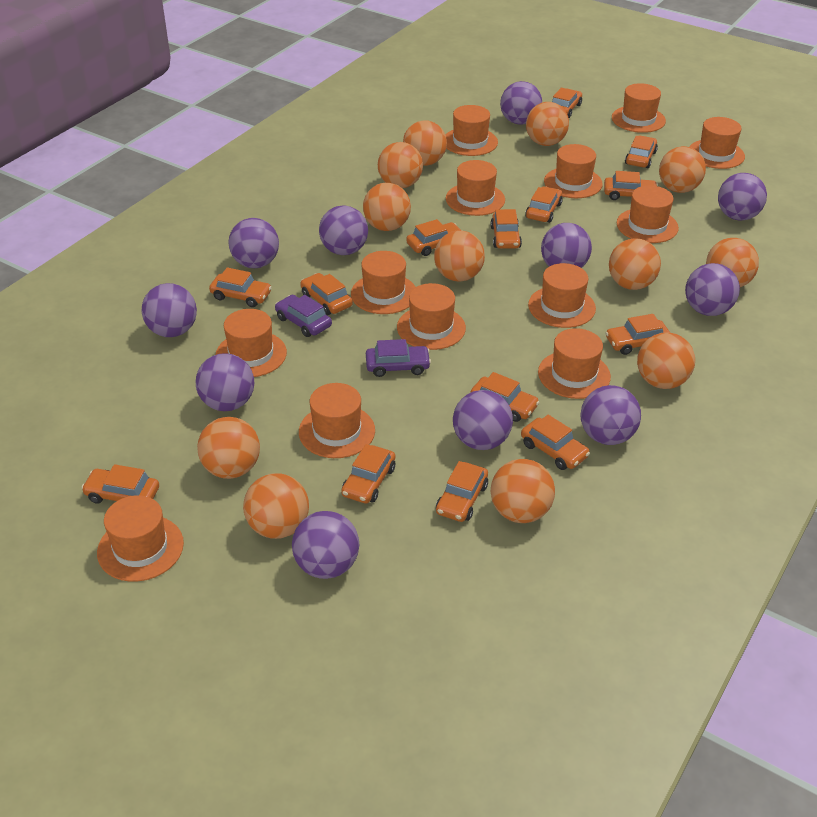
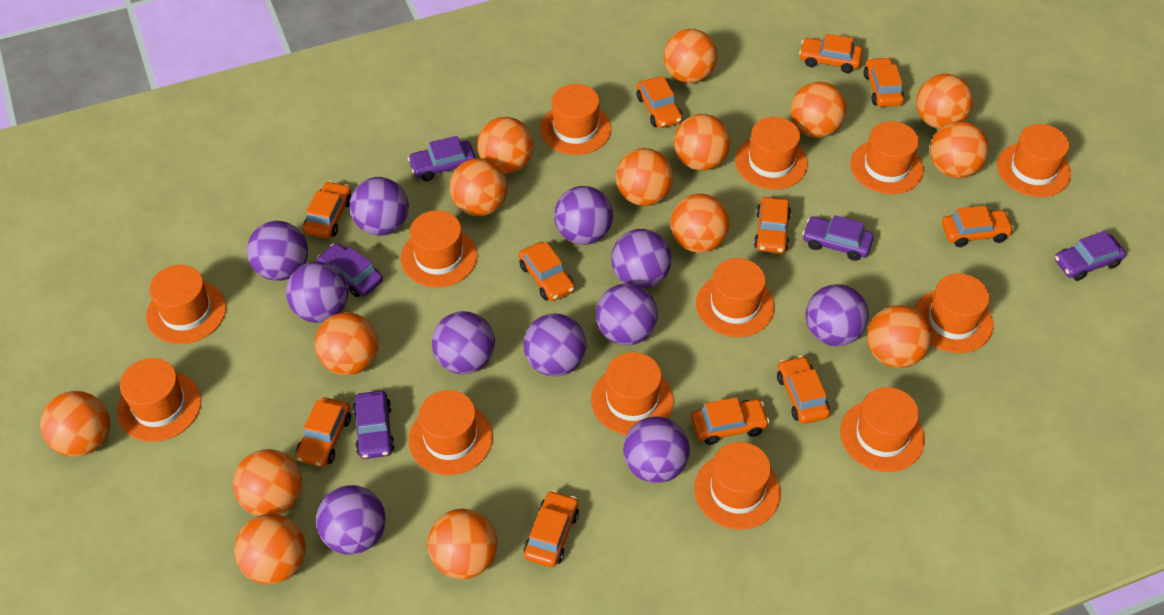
orange ball: [197,417,260,479] [243,474,309,539] [363,183,411,231] [378,142,423,188] [403,120,447,166] [434,231,485,282] [491,459,555,523] [526,102,569,146] [609,238,661,290] [637,332,695,389] [659,146,706,193] [706,238,759,287] = 12 -> [40,391,110,457] [233,449,302,516] [234,514,306,584] [315,312,378,375] [427,509,497,579] [450,158,507,216] [477,117,534,174] [616,148,673,206] [663,29,717,83] [670,194,730,253] [674,114,730,171] [790,82,846,138] [867,305,931,368] [916,74,973,129] [930,121,989,178] = 15
orange car: [81,464,159,504] [209,267,272,307] [300,273,353,315] [341,444,395,504] [406,219,463,256] [436,461,488,522] [470,372,539,422] [490,209,522,249] [521,415,590,470] [525,186,563,223] [552,88,582,118] [604,171,658,200] [606,314,670,355] [625,136,658,168] = 14 -> [295,397,351,467] [303,181,351,239] [519,242,575,301] [524,490,579,567] [637,76,683,128] [691,397,769,445] [754,197,791,254] [777,356,830,424] [799,34,862,73] [864,57,904,107] [942,206,1014,247] = 11
purple car: [275,295,332,337] [366,339,431,377] = 2 -> [317,243,383,297] [353,391,395,459] [408,136,476,181] [802,215,874,261] [1055,231,1126,281] = 5

